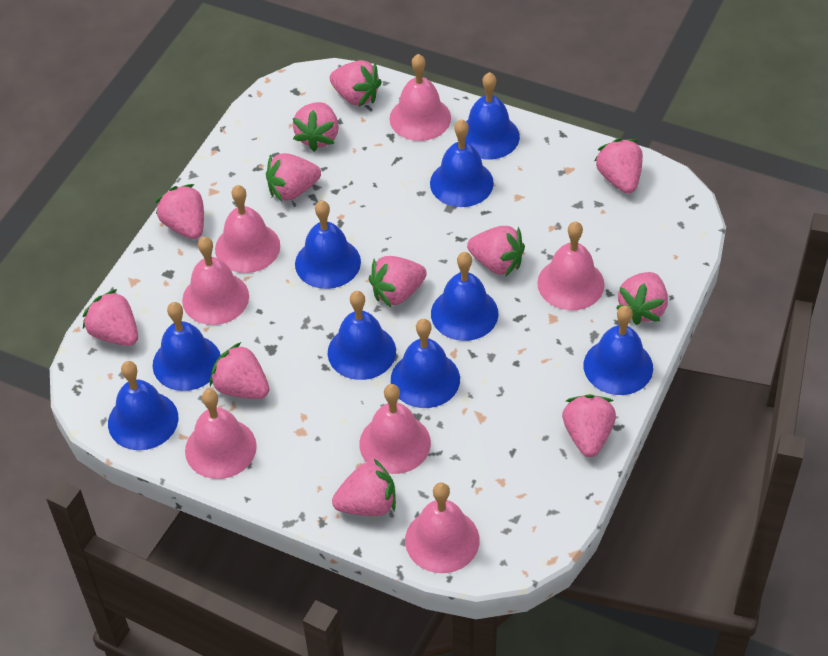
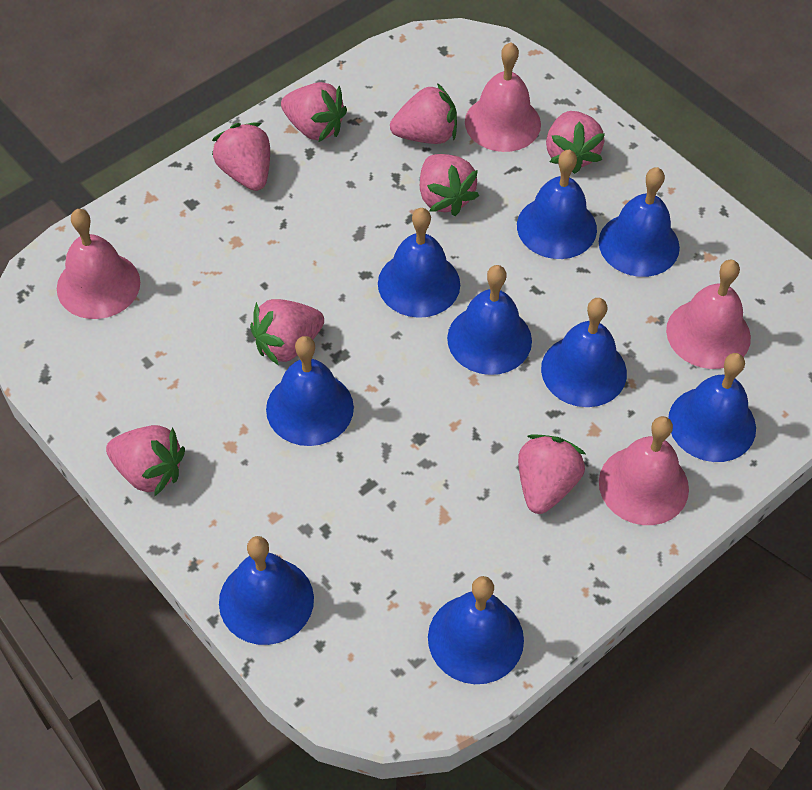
pink bell: [182,237,249,325] [185,389,257,479] [215,185,280,273] [359,384,431,474] [389,54,451,141] [405,483,480,573] [537,222,605,310] = 7 -> [57,209,140,319] [465,42,541,152] [599,416,689,525] [666,260,751,369] = 4
pink strawberry: [83,289,138,346] [155,184,204,239] [210,342,269,399] [266,153,321,201] [292,102,339,151] [330,60,382,106] [332,459,396,516] [369,256,427,307] [467,226,525,276] [562,394,616,457] [595,138,643,193] [616,272,668,325] = 12 -> [106,425,185,497] [212,123,270,191] [250,299,324,366] [281,82,347,142] [390,83,457,144] [420,154,479,216] [518,435,585,514] [546,111,605,174] = 8

